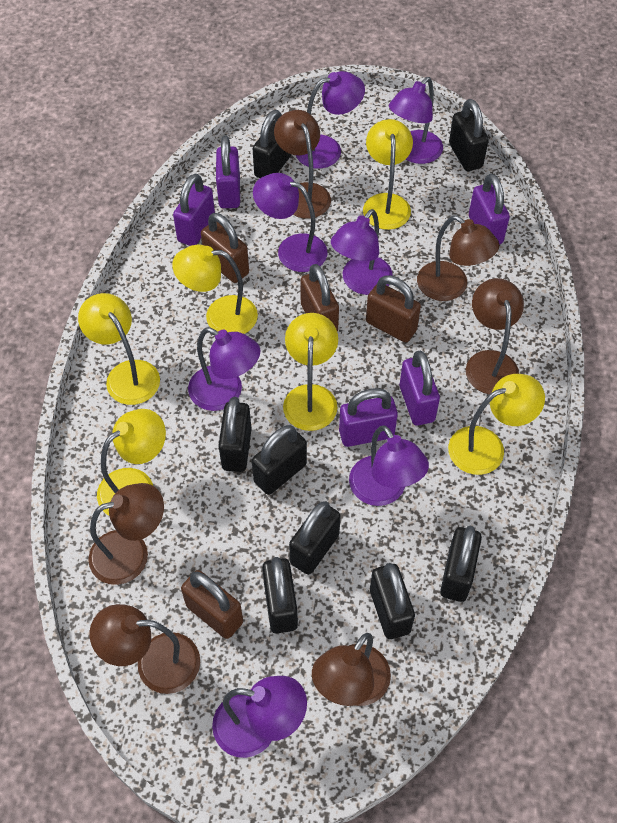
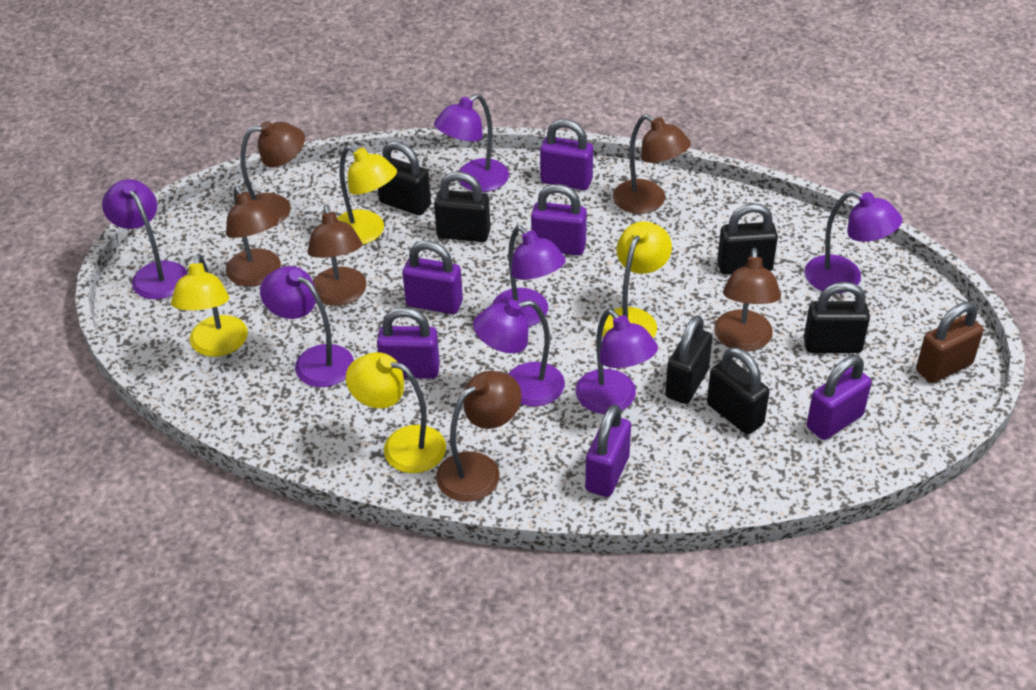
black padlock: [218,397,252,472] [252,425,307,495] [253,110,291,178] [262,557,298,633] [289,501,341,575] [370,563,415,639] [440,526,482,602] [449,99,489,171] = 8 -> [378,141,431,215] [434,172,490,242] [665,315,713,404] [707,347,770,434] [717,203,778,275] [804,282,870,353] = 6
brown padlock: [181,570,243,639] [201,213,249,283] [300,264,339,331] [366,276,421,342] = 4 -> [916,302,983,383] = 1
purple padlock: [173,173,215,246] [216,136,240,208] [339,388,398,447] [400,351,440,426] [469,174,510,245] = 5 -> [377,307,440,379] [403,241,463,314] [531,184,587,255] [540,119,593,190] [585,404,631,497] [807,356,872,440] = 6
yellow lamp: [78,293,160,405] [97,409,166,515] [172,245,258,334] [283,313,338,431] [363,119,413,230] [448,374,545,475] = 6 -> [171,254,248,357] [337,146,397,245] [346,352,446,473] [602,221,672,338] = 4

